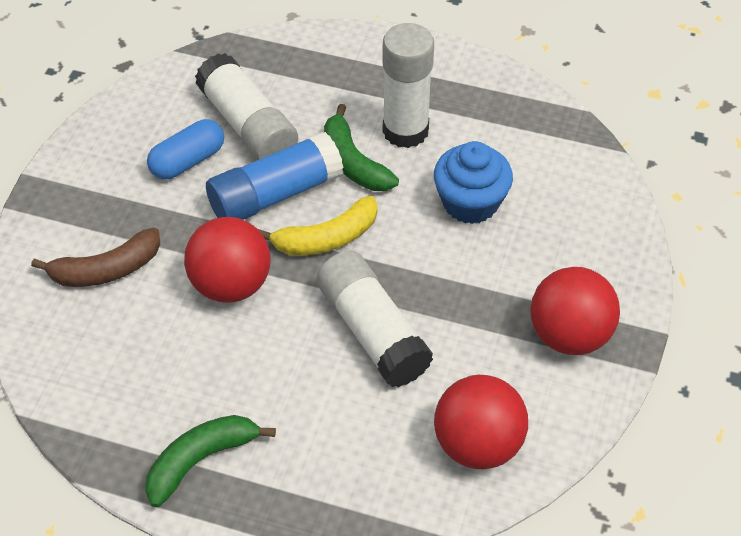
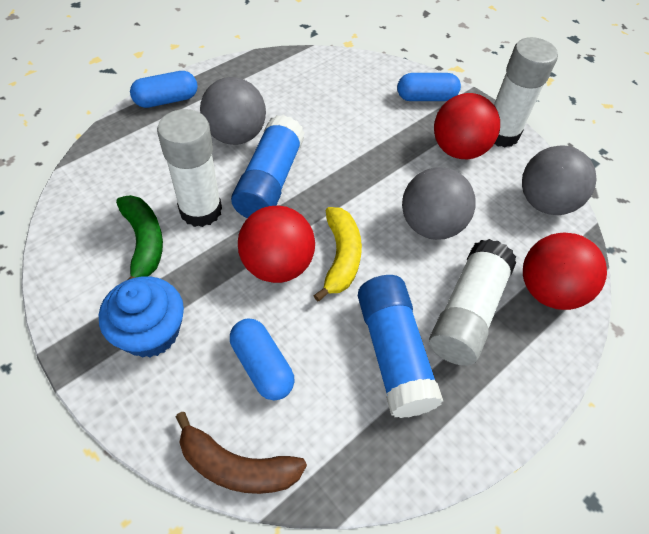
blue capsule: [147,119,224,180] = 1 -> [130,71,198,108] [230,319,295,401] [397,73,461,101] = 3
blue glue stick: [206,132,344,220] = 1 -> [231,115,305,218] [358,275,443,418] = 2
green banana: [145,415,276,507] [324,104,399,191] = 2 -> [116,195,163,280] = 1
grey ball: none = 0 -> [200,77,266,145] [402,167,476,240] [522,146,597,215] = 3

